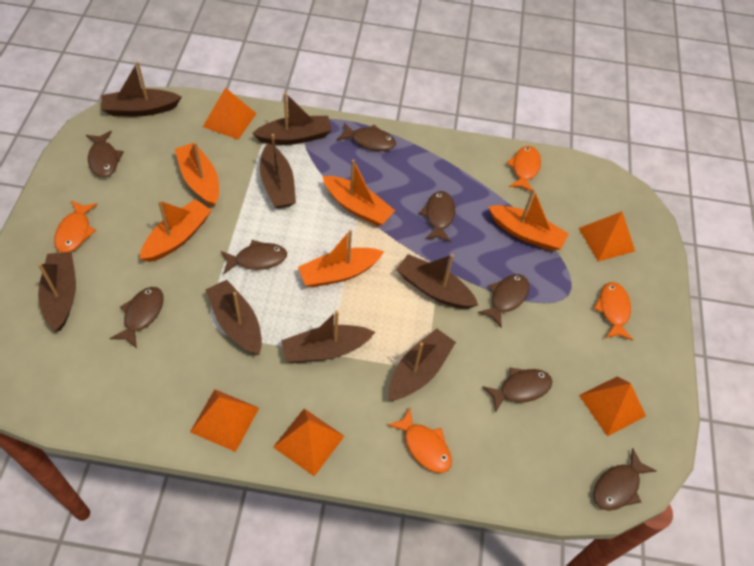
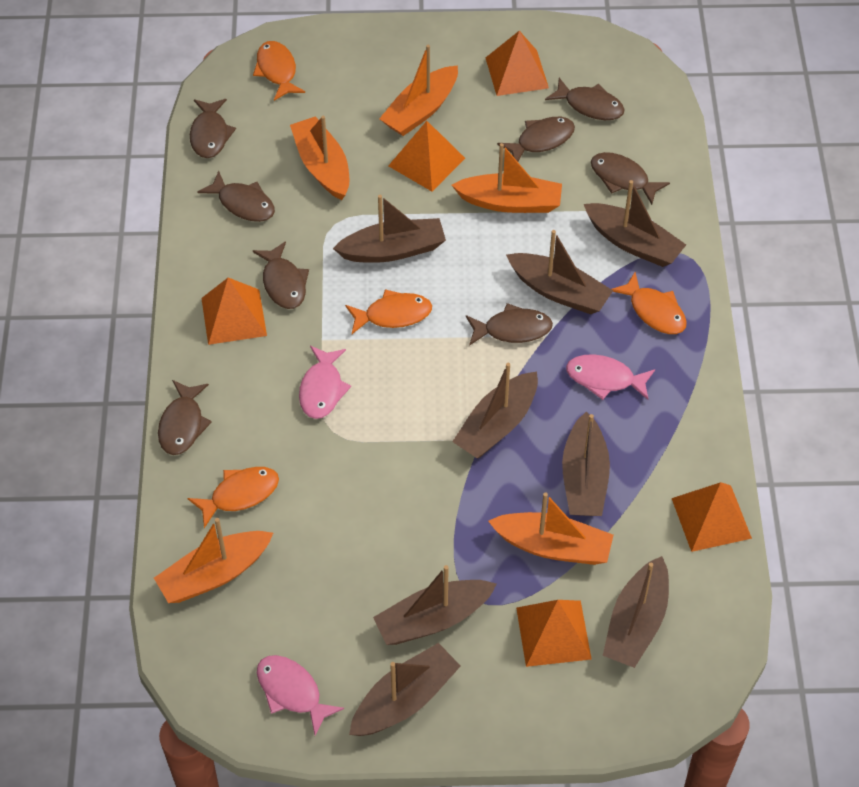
pink fish: none = 0 -> [257,655,344,736] [299,346,351,419] [566,354,655,400] = 3

